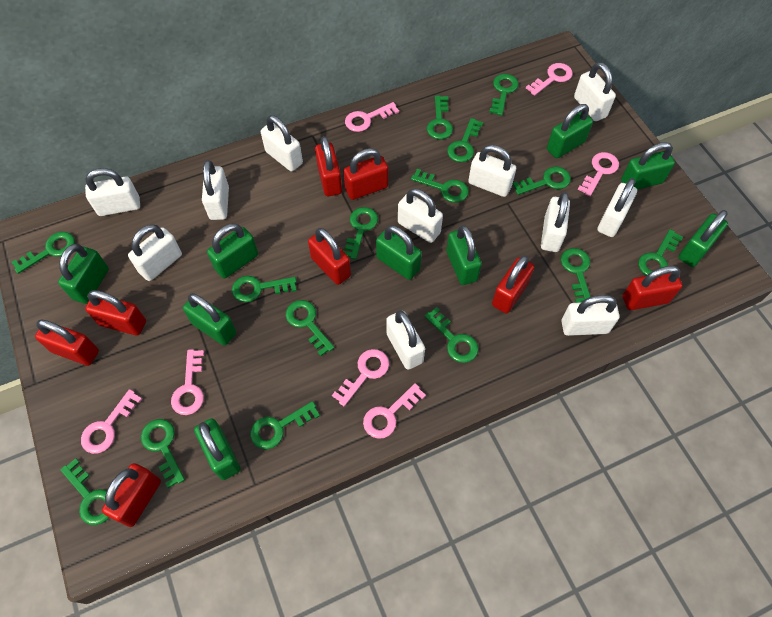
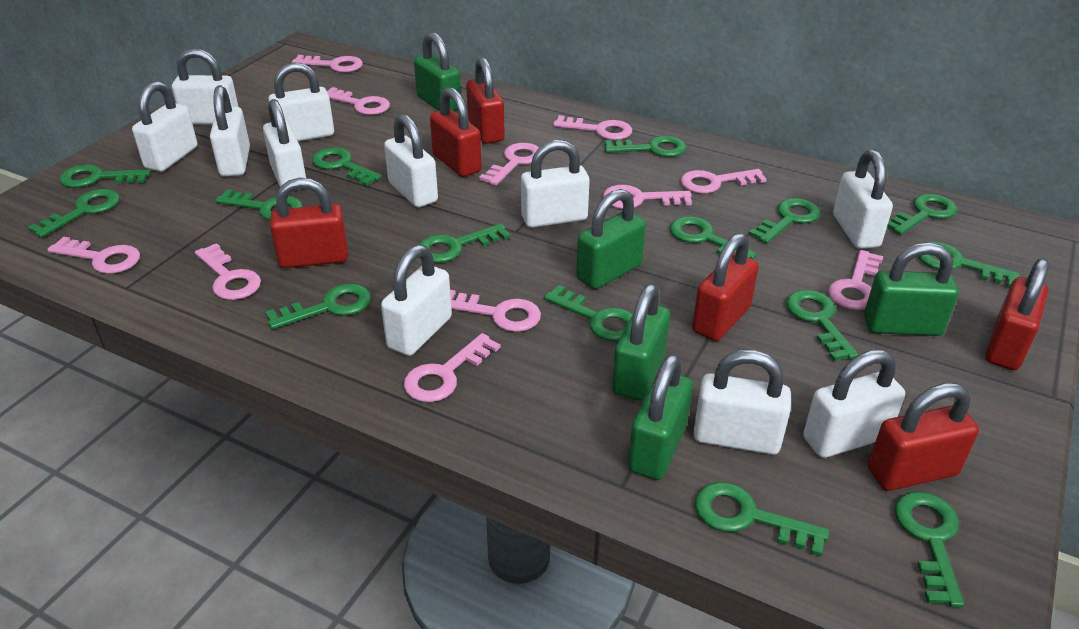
green padlock: [58,244,109,304] [183,293,236,346] [194,418,241,480] [207,223,258,278] [376,225,422,280] [446,225,482,285] [547,104,593,158] [621,142,675,190] [679,210,728,267] = 9 -> [414,32,461,112] [576,189,646,289] [612,284,670,401] [628,354,693,480] [864,243,959,336] = 5
pink key: [81,389,142,454] [171,349,204,415] [332,349,389,406] [345,102,399,132] [363,383,426,439] [526,63,573,96] [578,152,619,196] = 7 -> [47,237,140,274] [195,243,261,300] [292,55,363,72] [327,87,390,115] [404,333,501,402] [450,290,541,332] [479,143,539,186] [553,115,632,140] [603,185,692,209] [681,169,767,194] [828,250,883,310] = 11
red padlock: [35,320,99,366] [85,290,146,336] [102,463,161,527] [308,228,351,285] [315,136,342,196] [343,148,388,200] [492,255,534,313] [623,266,682,310] = 8 -> [270,178,348,268] [430,87,482,177] [466,57,505,144] [692,233,759,341] [868,383,979,491] [985,258,1049,370] = 6

